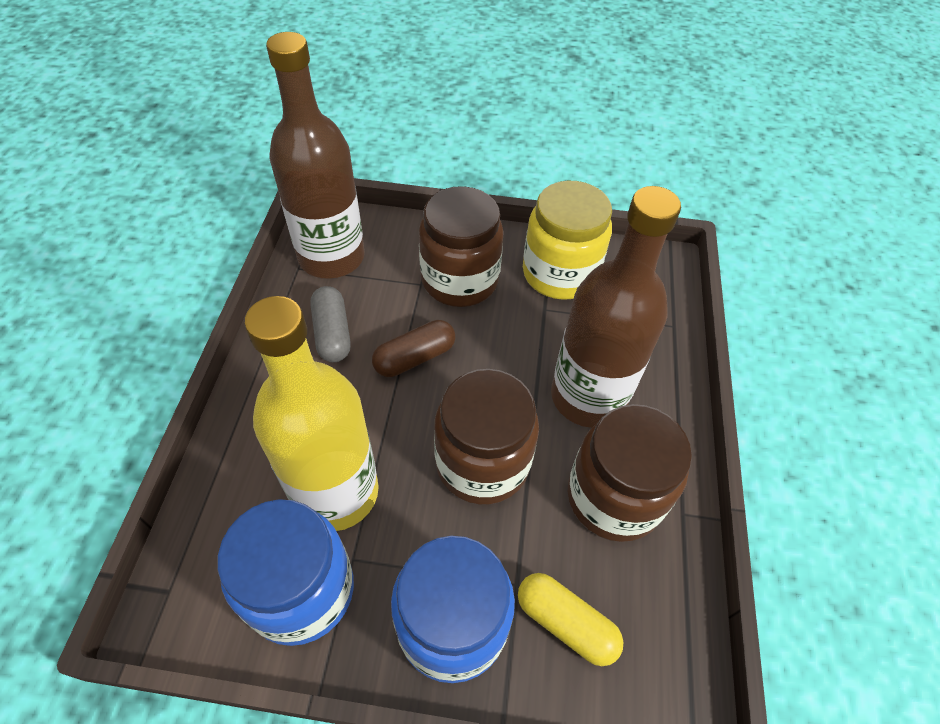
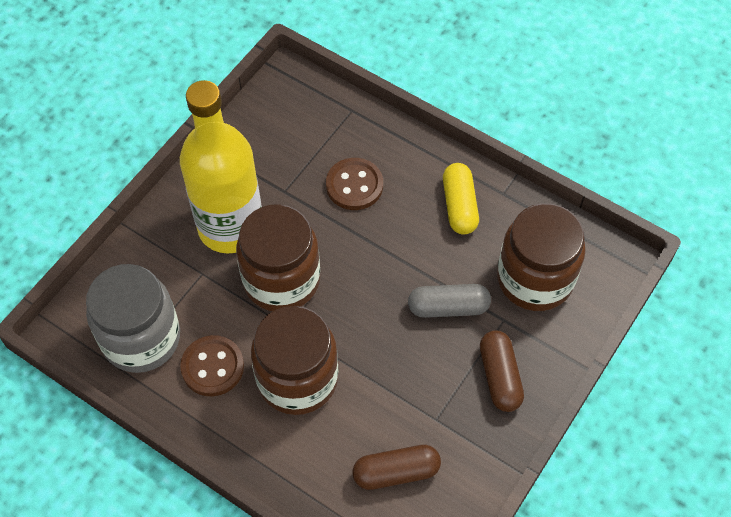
blue jar: [217,499,354,646] [391,536,515,683] = 2 -> none = 0
brown bottle: [266,32,365,279] [551,186,681,428] = 2 -> none = 0
brown button: none = 0 -> [180,335,244,396] [326,158,383,210] = 2
brown capsule: [372,320,455,377] = 1 -> [352,445,441,490] [480,330,524,412] = 2
grey jar: none = 0 -> [86,264,180,373] = 1
yellow jar: [523,180,612,300] = 1 -> none = 0

